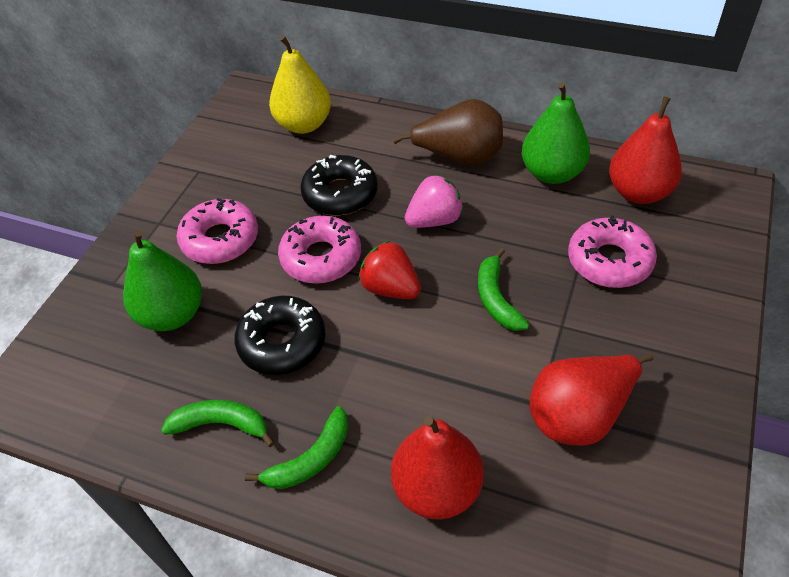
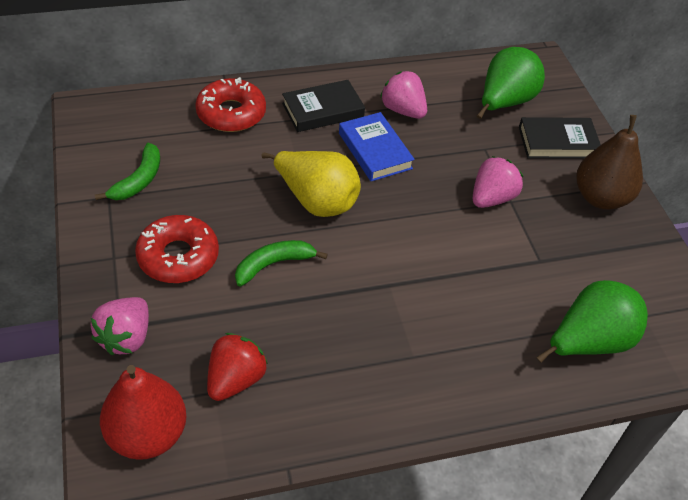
black book: none = 0 -> [282,80,365,132] [519,117,601,159] = 2
black donut: [234,296,326,375] [300,155,378,216] = 2 -> none = 0
blue book: none = 0 -> [339,112,415,181] = 1
green banana: [161,400,275,447] [245,406,348,489] [478,248,529,331] = 3 -> [95,143,160,200] [235,240,328,286] = 2
pink donut: [177,198,258,264] [278,216,361,284] [568,216,657,288] = 3 -> none = 0
pink strawberry: [405,175,464,228] = 1 -> [91,297,149,355] [380,71,427,119] [473,156,523,208] = 3
red donut: none = 0 -> [135,215,219,283] [195,77,266,132] = 2
red pear: [391,416,484,520] [530,353,654,446] [609,97,682,204] = 3 -> [100,365,186,460] = 1

